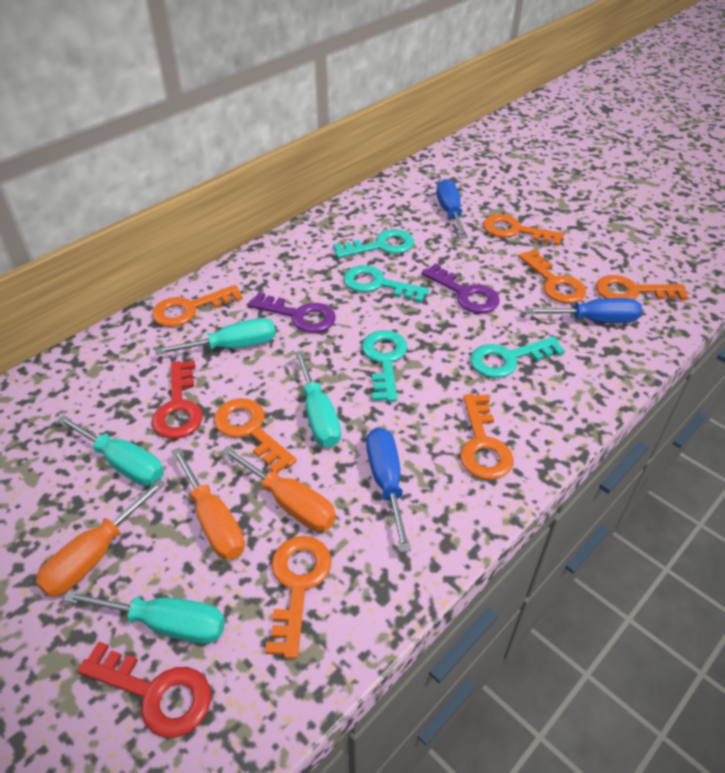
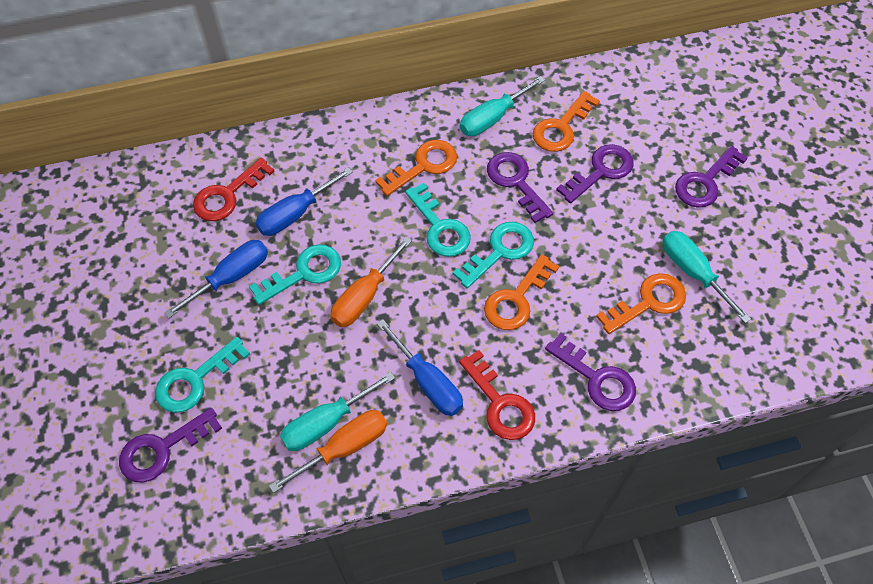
orange key: [152,285,243,327] [214,398,297,473] [265,536,332,659] [460,394,513,480] [483,214,564,246] [519,250,586,303] [596,275,688,300] = 7 -> [375,140,457,196] [484,254,559,330] [533,91,600,152] [596,273,686,334] = 4
orange screwdriver: [35,479,166,597] [171,447,245,560] [221,446,336,532] = 3 -> [269,410,387,493] [330,237,412,327] = 2
purple key: [248,292,336,333] [422,263,500,313] = 2 -> [119,408,222,483] [487,152,553,223] [545,333,636,411] [556,144,634,203] [675,146,748,208] = 5
turquoise screwdriver: [57,415,164,486] [64,591,225,644] [155,318,276,355] [295,350,341,447] = 4 -> [280,372,395,451] [460,76,545,136] [663,231,751,323] = 3

